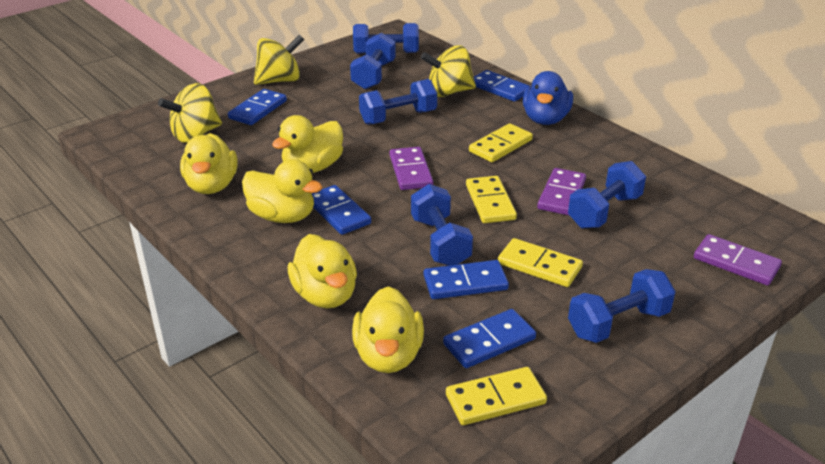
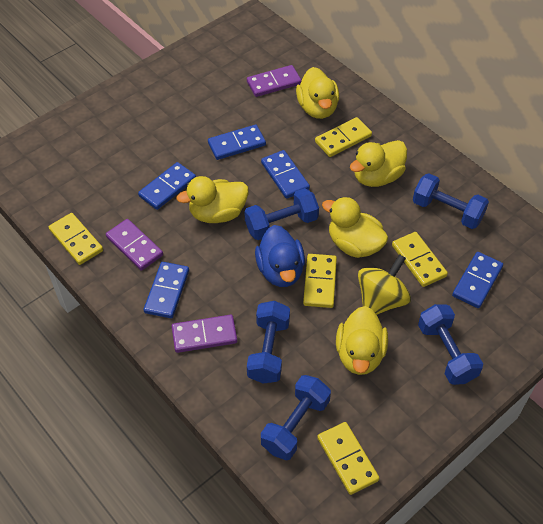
blue dumbbell: [350,33,396,89] [353,23,419,54] [359,79,437,125] [411,184,473,266] [568,161,646,229] [568,269,676,343] = 6 -> [244,188,319,240] [247,301,290,384] [261,375,331,460] [413,173,489,229] [418,304,483,385] = 5
yellow domino: [446,367,547,425] [466,176,517,223] [469,123,533,162] [498,238,583,287] = 4 -> [48,213,103,265] [303,254,337,308] [315,117,372,157] [317,422,379,495] [392,232,448,287] = 5
yellow spinning top: [158,83,222,143] [254,34,304,85] [421,45,476,97] = 3 -> [358,254,411,315] = 1

